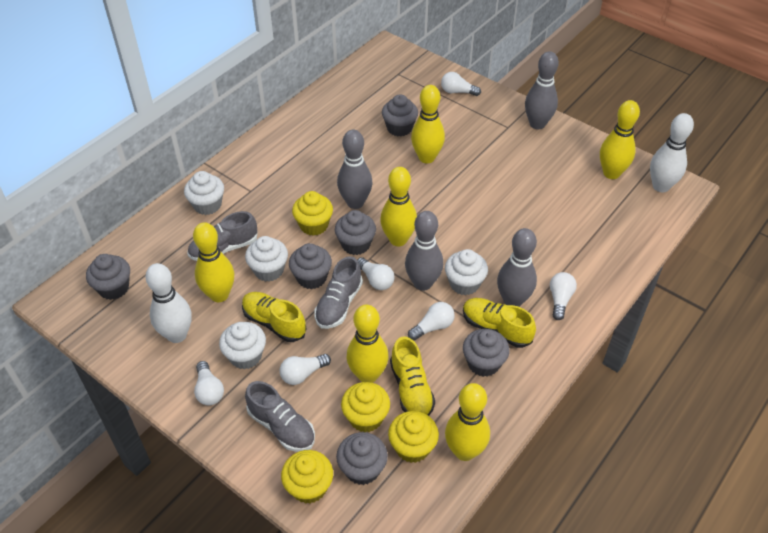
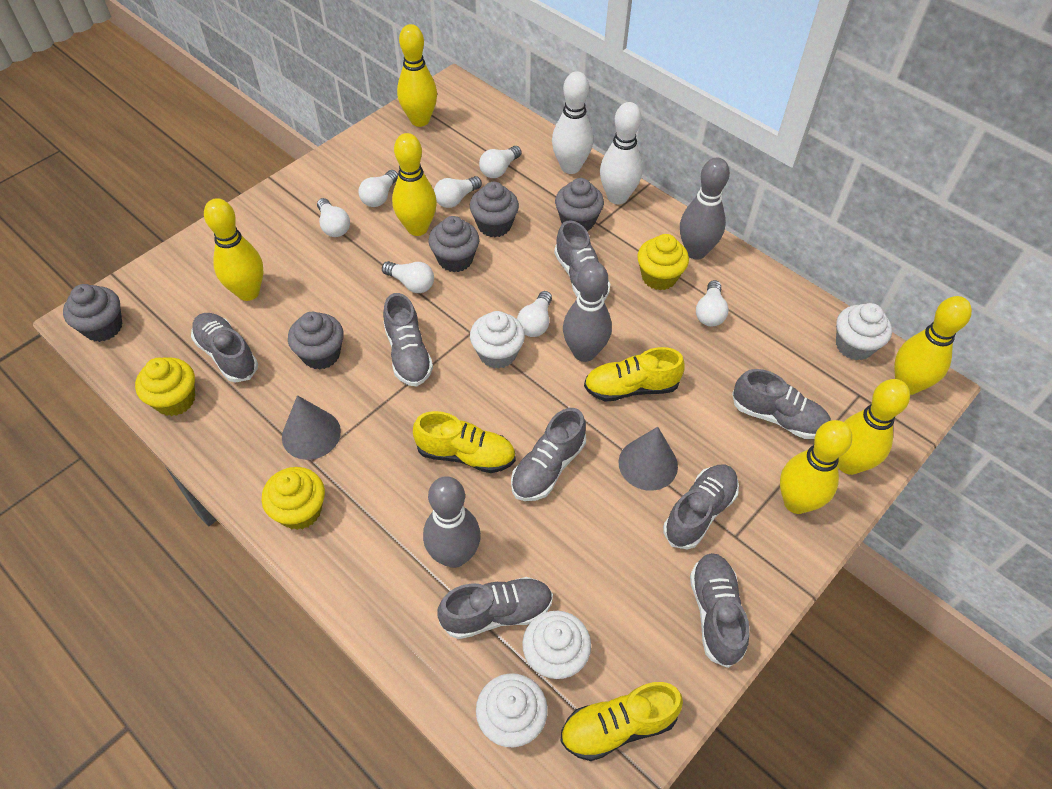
grey bowling pin: [337,130,373,209] [405,211,443,291] [497,228,537,307] [525,51,559,129] = 4 -> [423,476,481,568] [563,261,612,362] [680,158,730,260] = 3
grey cone: none = 0 -> [282,395,341,460] [619,427,678,491] = 2
grey cupcake: [86,254,130,300] [289,243,332,289] [335,210,376,255] [336,432,388,485] [382,94,418,136] [463,329,510,377] = 6 -> [63,284,122,342] [288,312,344,370] [429,216,479,272] [470,182,519,237] [555,178,604,231] = 5
grey shoe: [187,211,257,261] [245,381,315,452] [314,256,363,329] = 3 -> [191,313,258,382] [383,293,433,387] [437,577,553,639] [511,408,586,501] [554,220,610,301] [663,465,739,550] [690,553,750,668] [732,369,831,439] = 8
white light bulb: [194,361,224,405] [280,354,331,385] [357,257,394,290] [408,302,455,340] [441,72,481,96] [550,272,577,320] = 6 -> [317,198,350,237] [359,170,398,207] [382,261,434,293] [434,176,482,208] [479,146,522,178] [517,291,552,337] [696,280,729,327] = 7
yellow cupcake: [281,450,333,504] [292,191,333,236] [341,382,390,432] [388,411,439,463] = 4 -> [135,358,195,416] [262,467,325,530] [637,234,689,290] = 3

